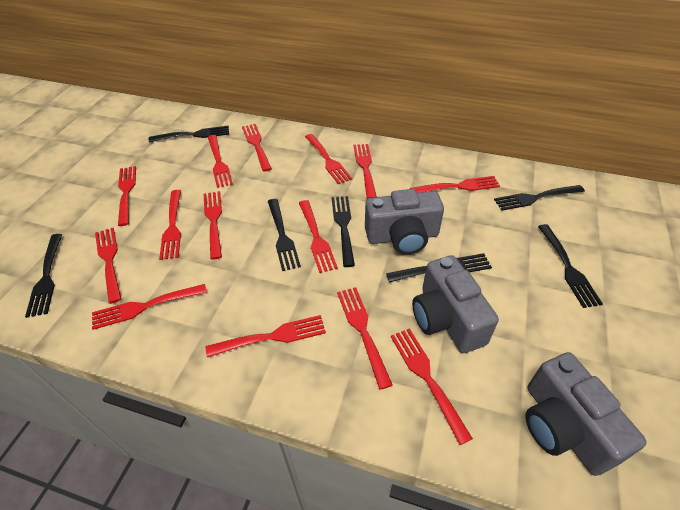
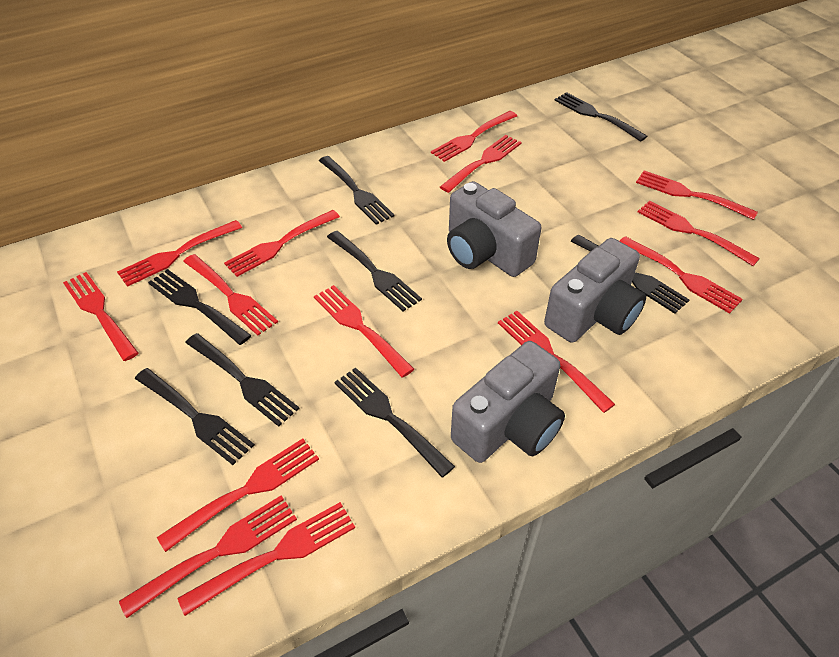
black fork: [25,234,62,318] [149,126,229,142] [268,199,301,271] [332,196,355,267] [386,253,492,283] [494,185,585,211] [538,224,603,308] = 7 -> [135,368,255,465] [148,269,252,345] [185,333,300,427] [319,156,395,225] [327,231,422,312] [335,367,455,478] [554,92,647,142] [571,235,689,314] = 8

